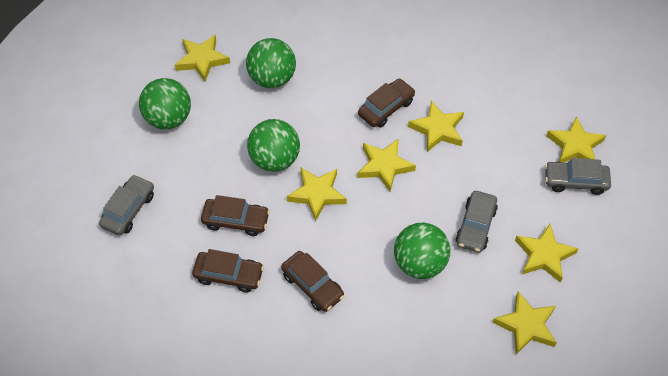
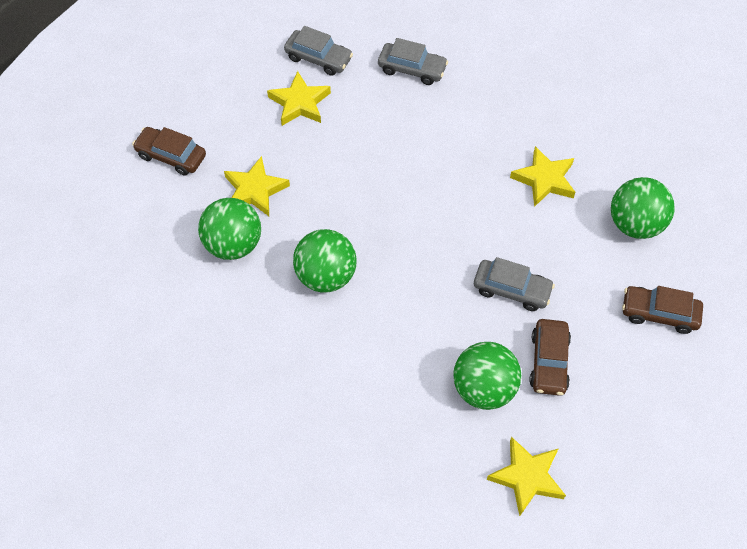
brown car: [192,249,264,293] [201,195,270,236] [281,251,344,312] [358,78,415,128] = 4 -> [132,127,206,176] [529,319,571,396] [622,286,703,334] = 3
yellow star: [175,35,230,82] [287,168,347,222] [357,139,416,192] [408,101,464,152] [493,292,557,355] [515,224,579,283] [546,116,606,163] = 7 -> [224,156,290,216] [267,71,331,126] [487,437,566,516] [510,146,575,207] = 4

